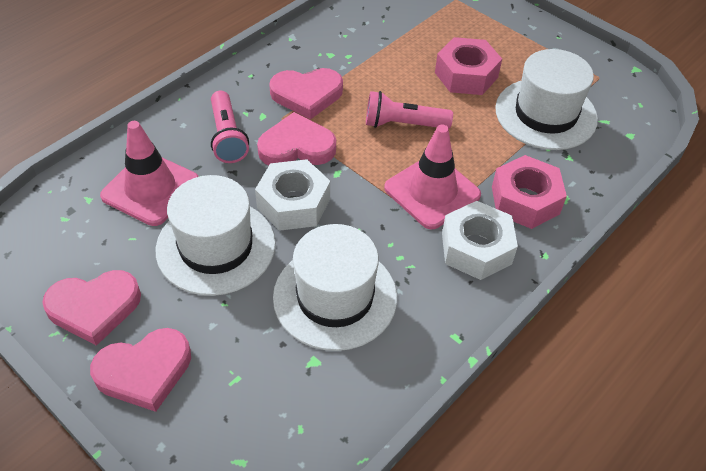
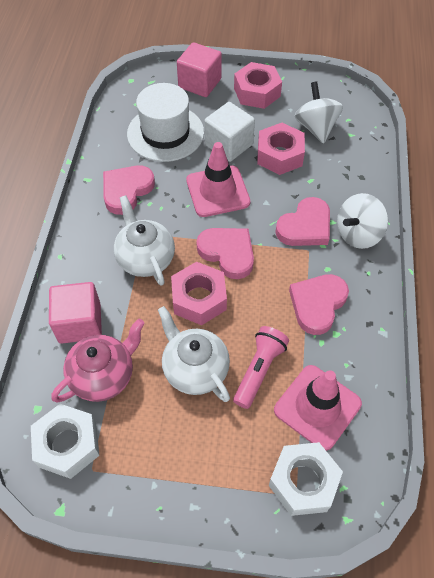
pink cube: none = 0 -> [49,282,102,344] [177,42,222,97] = 2
pink flashlight: [211,91,249,163] [366,91,453,129] = 2 -> [233,326,289,409] = 1
pink nut: [435,37,502,95] [492,155,567,229] = 2 -> [171,262,227,325] [234,62,282,109] [257,123,305,175] = 3
pink teapot: none = 0 -> [51,319,145,403] = 1
white cube: none = 0 -> [205,102,255,162] = 1
white hat: [156,175,276,296] [273,224,397,351] [495,49,598,150] = 3 -> [127,83,204,162] = 1
white spinning top: none = 0 -> [294,81,343,144] [337,193,388,249] = 2
white teapot: none = 0 -> [114,195,175,286] [158,306,230,402] = 2

